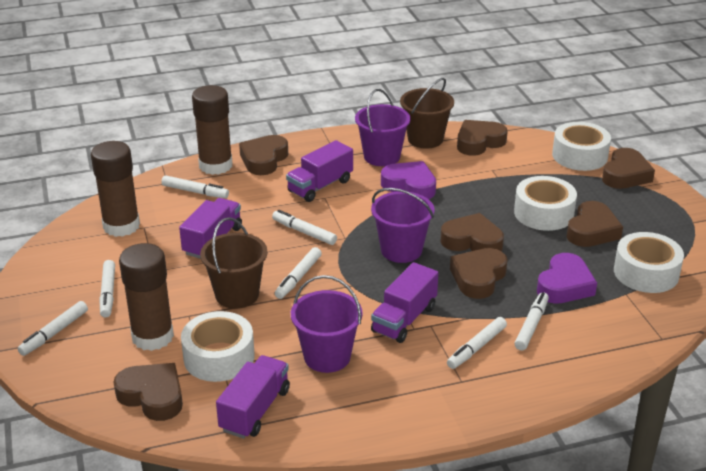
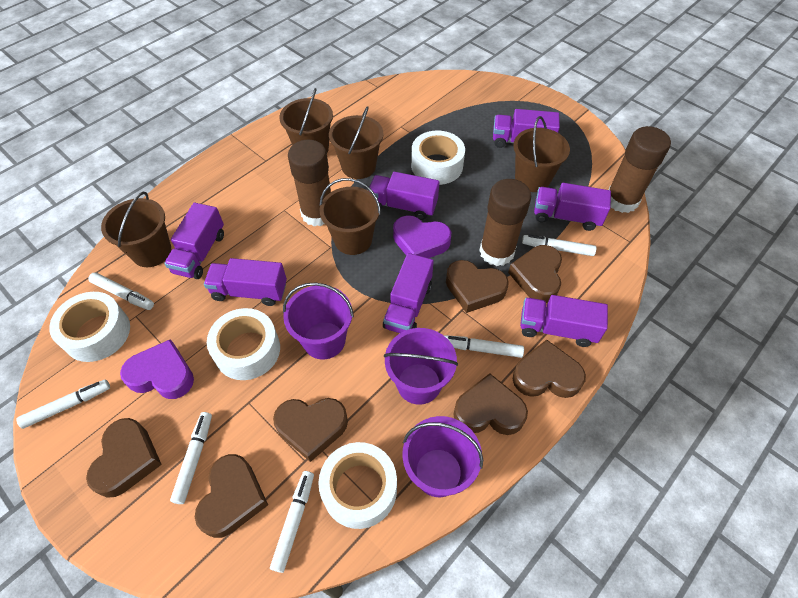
brown bucket: [200,217,268,309] [400,78,454,149] = 2 -> [101,191,171,267] [279,88,333,152] [319,178,381,255] [329,106,384,179] [513,116,570,192] = 5
purple truck: [179,198,242,259] [216,355,290,439] [286,140,353,202] [371,262,438,343] = 4 -> [164,203,224,279] [204,258,287,306] [368,172,439,220] [383,253,434,333] [493,109,560,148] [520,295,608,347] [534,183,611,231] = 7
white marker: [18,301,88,356] [99,260,115,318] [161,175,229,198] [272,210,337,245] [275,247,322,299] [447,317,507,369] [514,292,549,350] = 7 -> [16,379,110,429] [88,272,154,310] [170,412,212,504] [270,471,314,573] [444,335,524,358] [522,235,597,256] = 6

